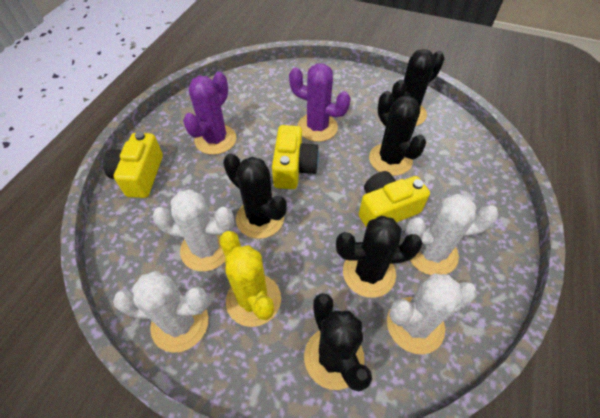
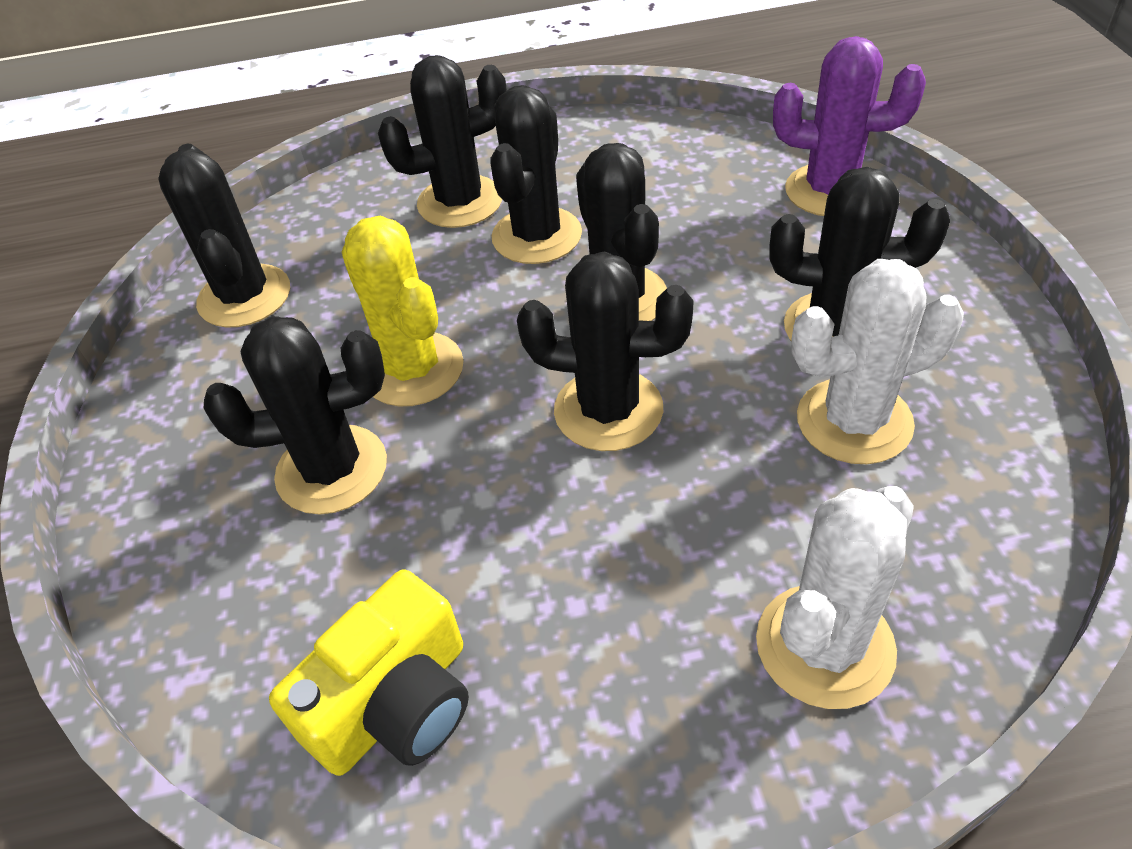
black cactus: [223,153,287,239] [304,293,372,392] [336,216,423,298] [369,91,427,176] [392,49,444,126] = 5 -> [158,144,290,328] [204,316,387,515] [378,55,507,228] [491,85,582,264] [517,251,694,451] [576,143,667,321] [769,167,950,341] = 7
purple cactus: [183,72,236,155] [289,63,351,142] = 2 -> [773,36,926,216] = 1
white cactus: [113,271,209,353] [152,189,234,271] [387,274,477,354] [405,194,499,275] = 4 -> [756,486,914,709] [791,259,964,464] = 2
yellow camera: [103,132,163,198] [272,125,319,189] [359,171,430,227] = 3 -> [269,569,469,776] = 1

